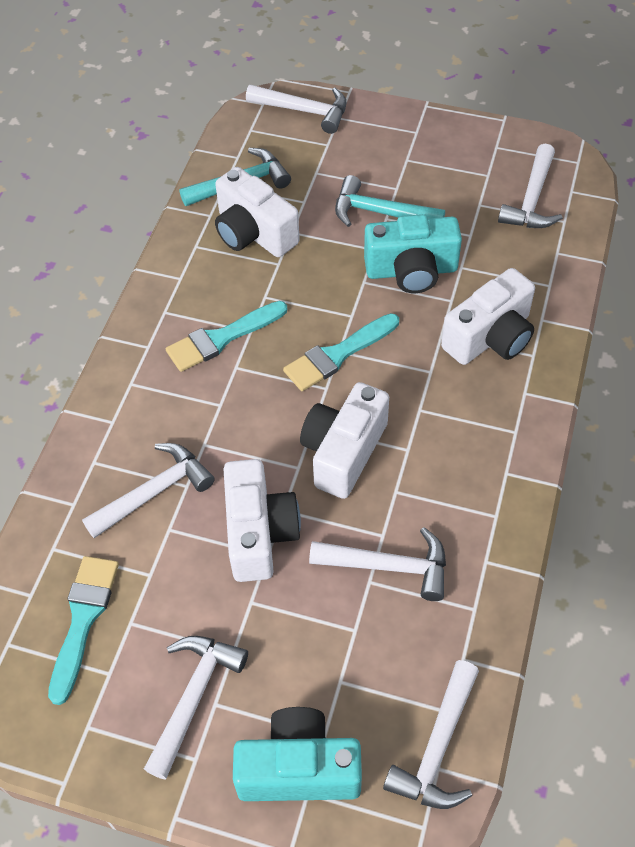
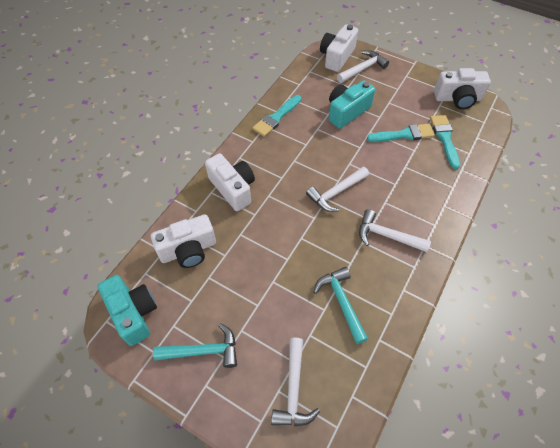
white hammer: [82,443,215,538] [144,636,248,780] [246,85,347,134] [309,527,446,601] [383,660,479,809] [498,144,562,228] = 6 -> [271,337,320,426] [306,167,369,212] [337,50,389,83] [359,209,431,252] = 4

